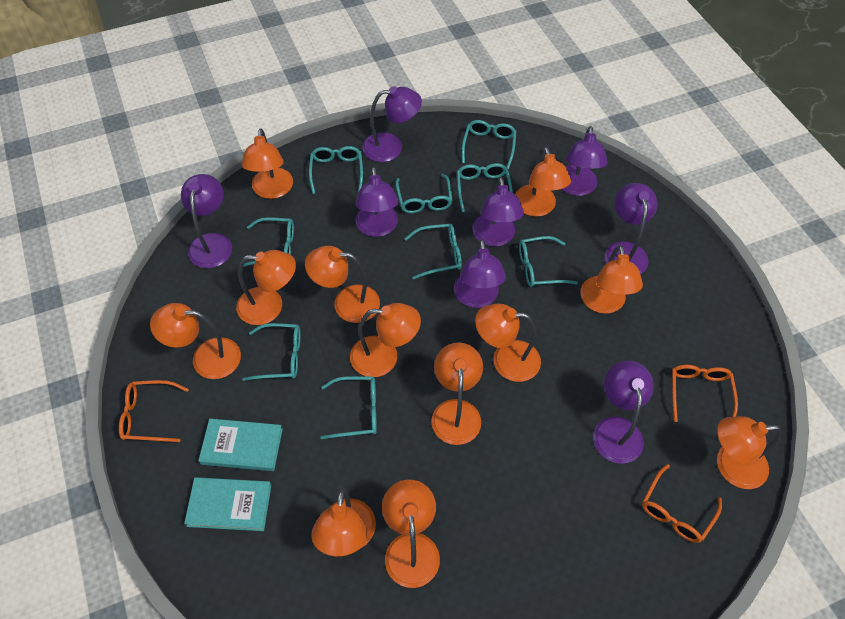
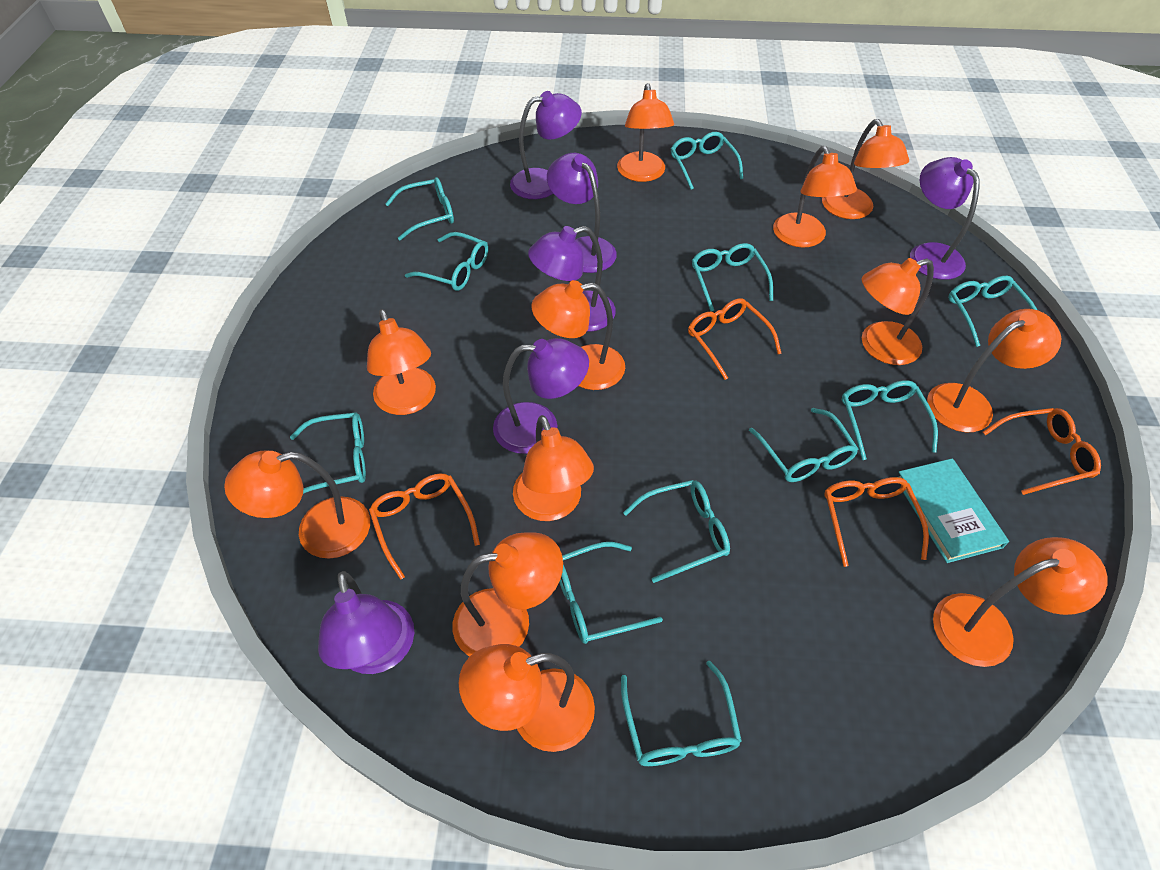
orange glasses: [119,380,189,442] [642,464,722,543] [672,365,738,422] = 3 -> [369,473,480,580] [688,298,782,380] [824,477,929,567] [983,408,1101,495] = 4
purple lamp: [181,174,232,268] [355,167,398,237] [362,86,422,162] [454,239,506,308] [473,177,524,247] [562,126,608,196] [593,361,654,464] [605,183,658,274] = 8 -> [318,571,414,674] [493,338,589,454] [510,91,582,199] [528,226,616,332] [547,153,617,273] [910,157,980,280] = 6
turquoise book: [184,477,271,531] [198,419,283,471] = 2 -> [899,458,1009,563] = 1
turquoise glasses: [242,323,301,381] [243,217,294,267] [309,146,363,194] [320,376,377,439] [395,174,452,213] [404,224,462,279] [457,163,513,212] [462,120,516,170] [519,236,578,287] = 9 -> [290,412,366,494] [385,177,454,240] [405,232,488,291] [559,542,663,644] [621,661,742,766] [623,480,730,583] [671,132,743,190] [692,243,773,312] [749,408,859,482] [842,380,938,460] [948,276,1037,347] = 11

